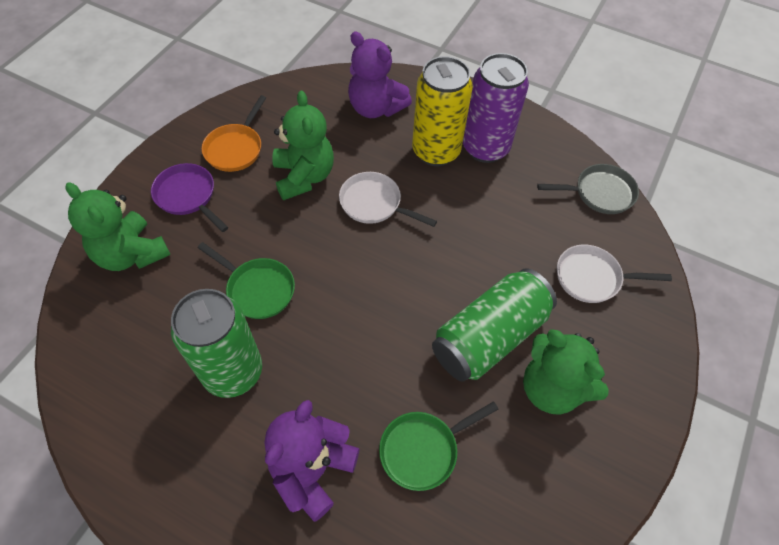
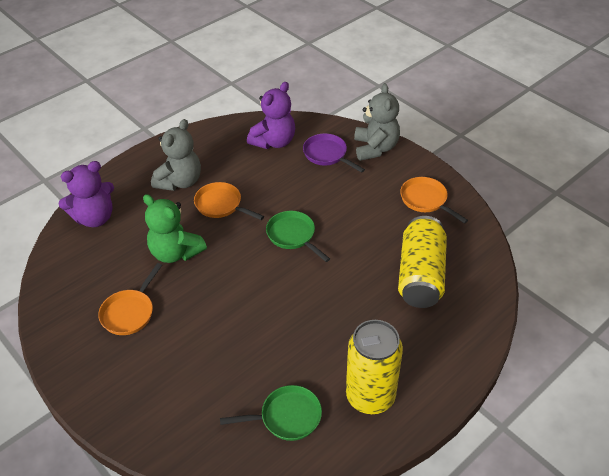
green can: [171,289,262,398] [432,268,557,382] = 2 -> none = 0
green teddy bear: [65,182,170,271] [272,90,334,200] [523,329,609,415] = 3 -> [143,194,207,263] = 1
grey pan: [537,164,639,214] = 1 -> none = 0
grey teddy bear: none = 0 -> [151,119,201,191] [354,83,400,161] = 2
orange pan: [202,95,266,172] = 1 -> [98,263,162,335] [194,182,264,220] [400,177,468,223] = 3
purple can: [463,53,529,163] = 1 -> none = 0
white pan: [339,172,437,227] [557,244,672,303] = 2 -> none = 0
yellow can: [412,56,473,166] = 1 -> [346,320,403,414] [398,216,447,308] = 2

